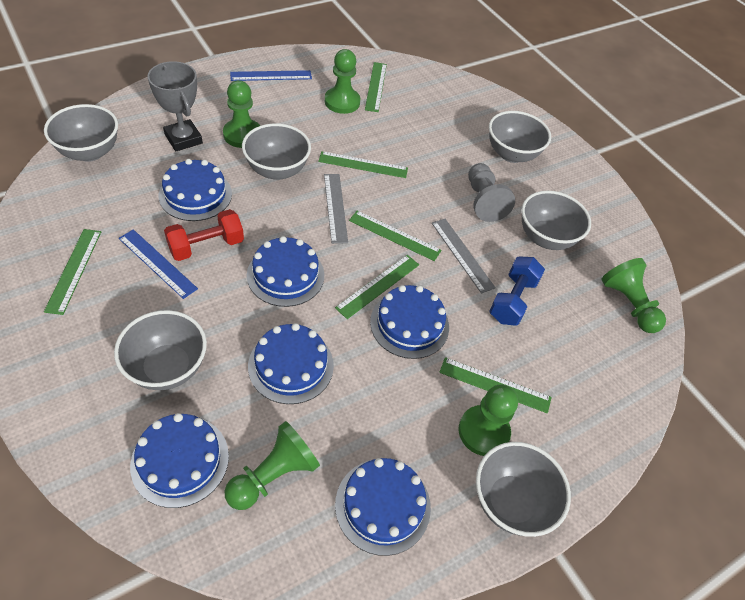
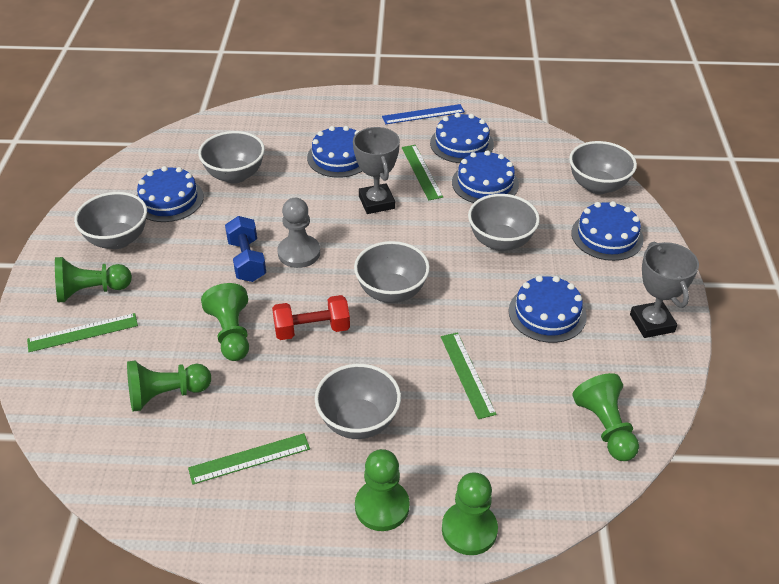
blue ruler: [119,229,198,299] [230,70,312,81] = 2 -> [382,104,465,124] = 1
green pawn: [223,80,260,148] [224,421,320,510] [325,49,360,114] [459,385,518,456] [601,258,666,333] = 5 -> [55,257,132,302] [127,360,211,412] [201,283,249,361] [355,449,410,531] [442,472,498,555] [573,373,639,461] = 6
green ruler: [44,229,101,315] [318,151,408,178] [335,255,419,319] [349,211,441,261] [365,62,387,112] [439,357,552,413] = 6 -> [27,313,138,352] [188,433,310,485] [402,145,443,200] [441,332,497,419] = 4
grey ruler: [324,174,348,244] [432,219,496,294] = 2 -> none = 0
grey trophy: [148,61,203,152] = 1 -> [353,127,400,214] [630,241,699,338] = 2

